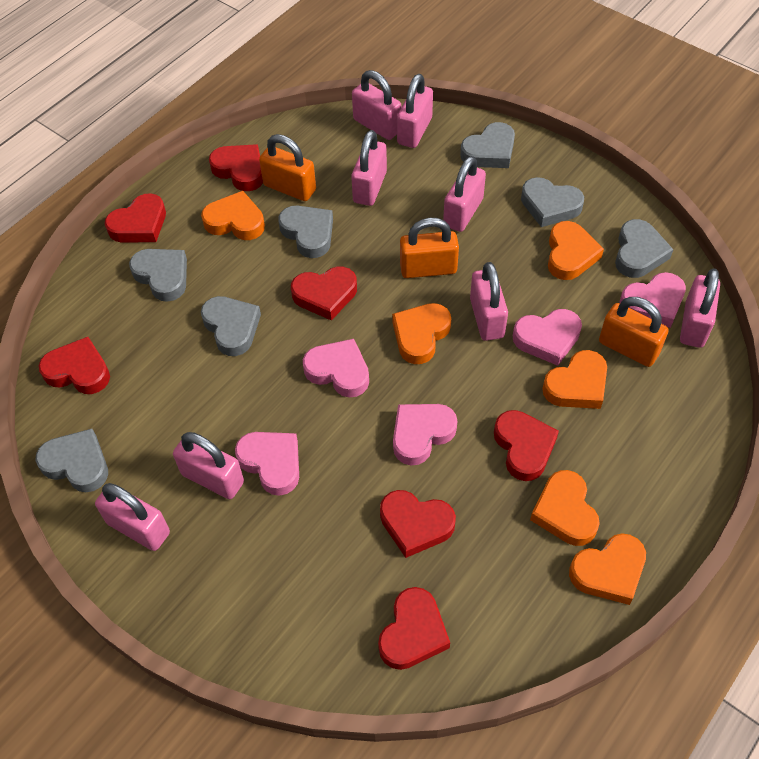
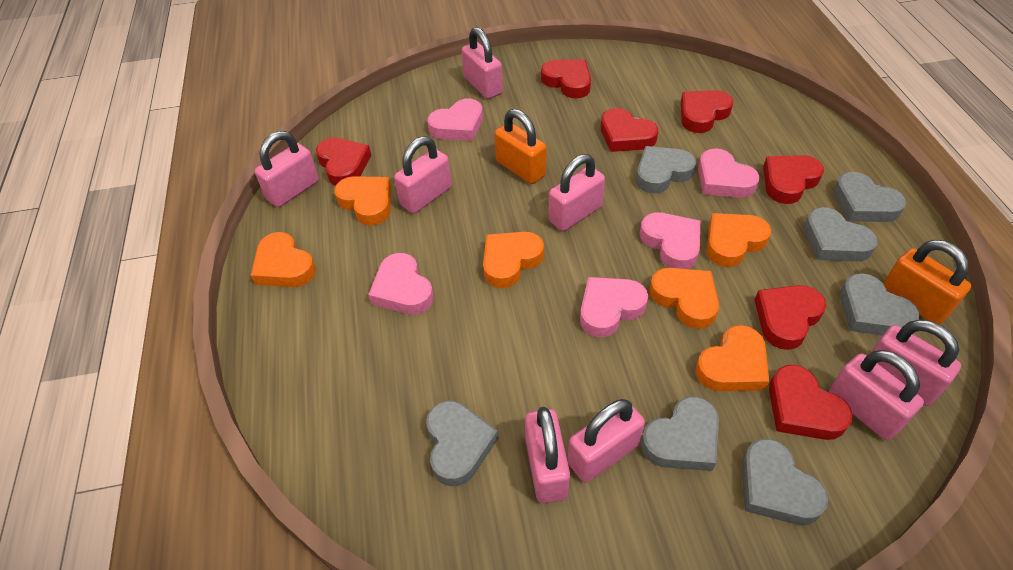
orange padlock: [259,134,316,201] [400,218,459,278] [599,297,669,367] = 3 -> [494,109,546,184] [883,240,971,324] = 2

